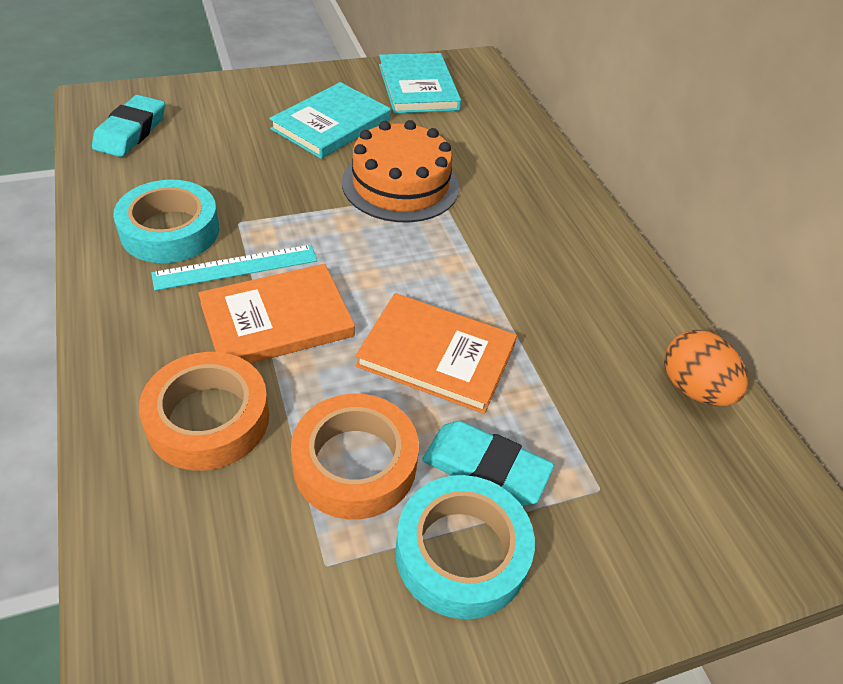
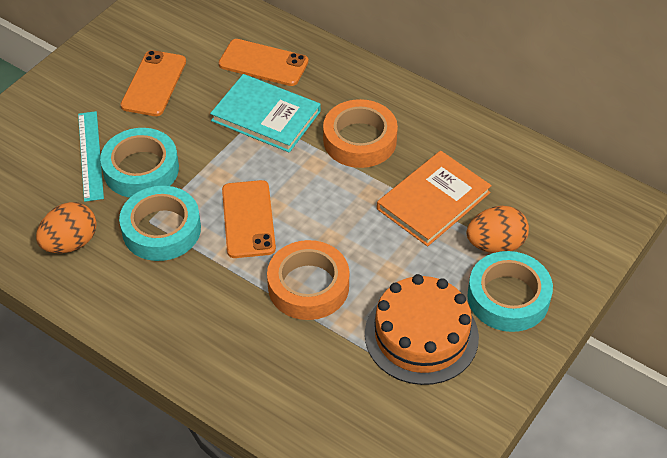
orange book: [198,264,355,364] [355,293,517,414] = 2 -> [377,151,492,246] = 1
orange egg: [664,330,748,406] = 1 -> [36,202,97,253] [467,206,529,253] = 2
orange phone: none = 0 -> [120,50,186,116] [219,39,308,86] [222,180,276,258] = 3
turquoise book: [269,82,391,159] [379,53,461,113] = 2 -> [210,74,321,153] = 1
turquoise eraser: [92,95,165,157] [422,421,554,506] = 2 -> none = 0
turquoise tape: [113,180,220,263] [395,475,535,619] = 2 -> [100,128,179,198] [119,186,201,261] [467,251,553,332] = 3

